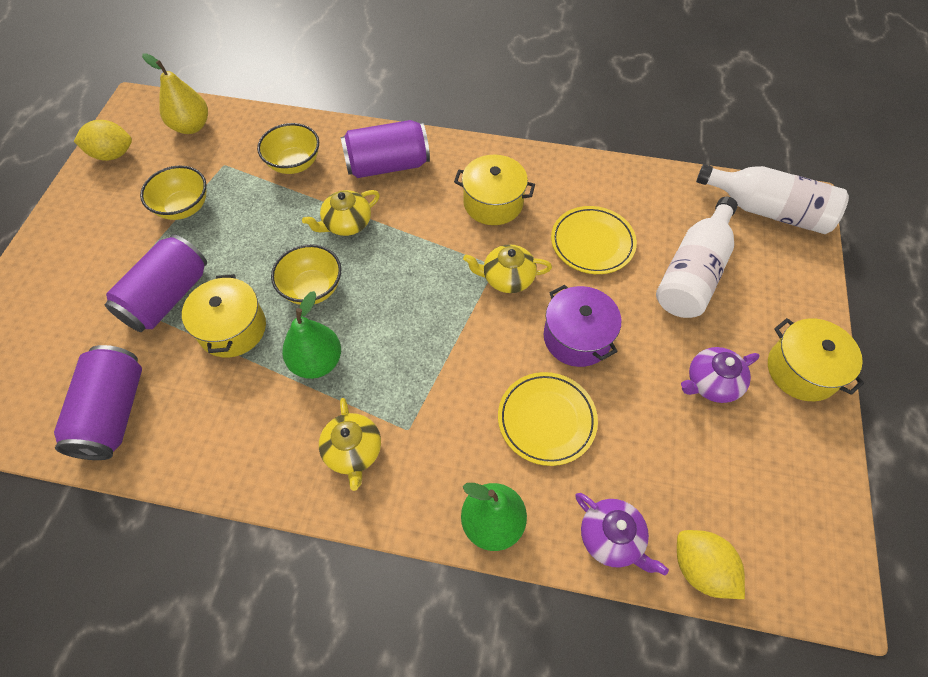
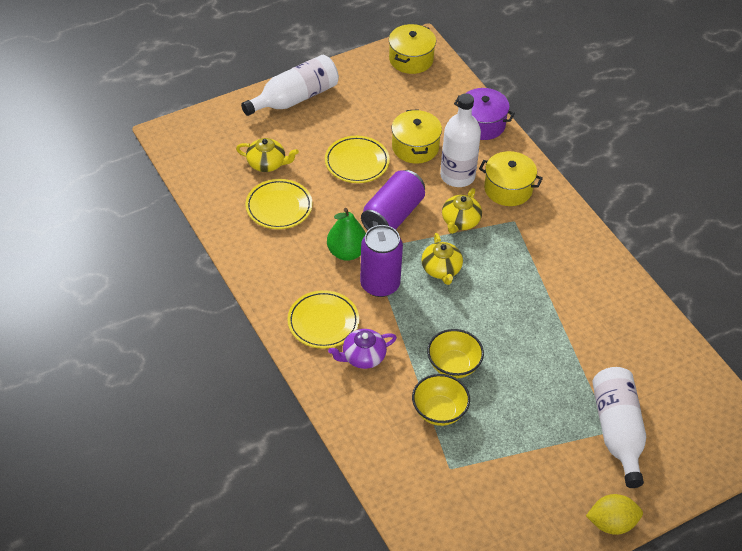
green pear: [282,291,341,379] [461,483,527,551] = 2 -> [327,208,366,261] = 1
purple can: [54,345,142,460] [105,234,207,332] [341,120,430,178] = 3 -> [360,225,403,297] [361,170,425,230] = 2
purple teapot: [575,493,669,576] [681,347,759,403] = 2 -> [328,329,397,369] = 1
white bottle: [656,197,738,318] [696,164,849,234] = 2 -> [241,55,339,116] [440,93,481,187] [592,367,646,488] = 3
yellow bowl: [140,166,207,220] [257,123,319,174] [271,244,341,305] = 3 -> [412,374,470,426] [427,329,484,379] = 2
yellow lemon: [74,120,132,161] [677,530,745,599] = 2 -> [586,494,643,535] = 1
yellow pear: [142,53,208,134] = 1 -> none = 0
yellow plate: [498,372,598,466] [551,206,637,274] = 2 -> [246,179,313,229] [287,290,359,349] [325,136,390,183] = 3

